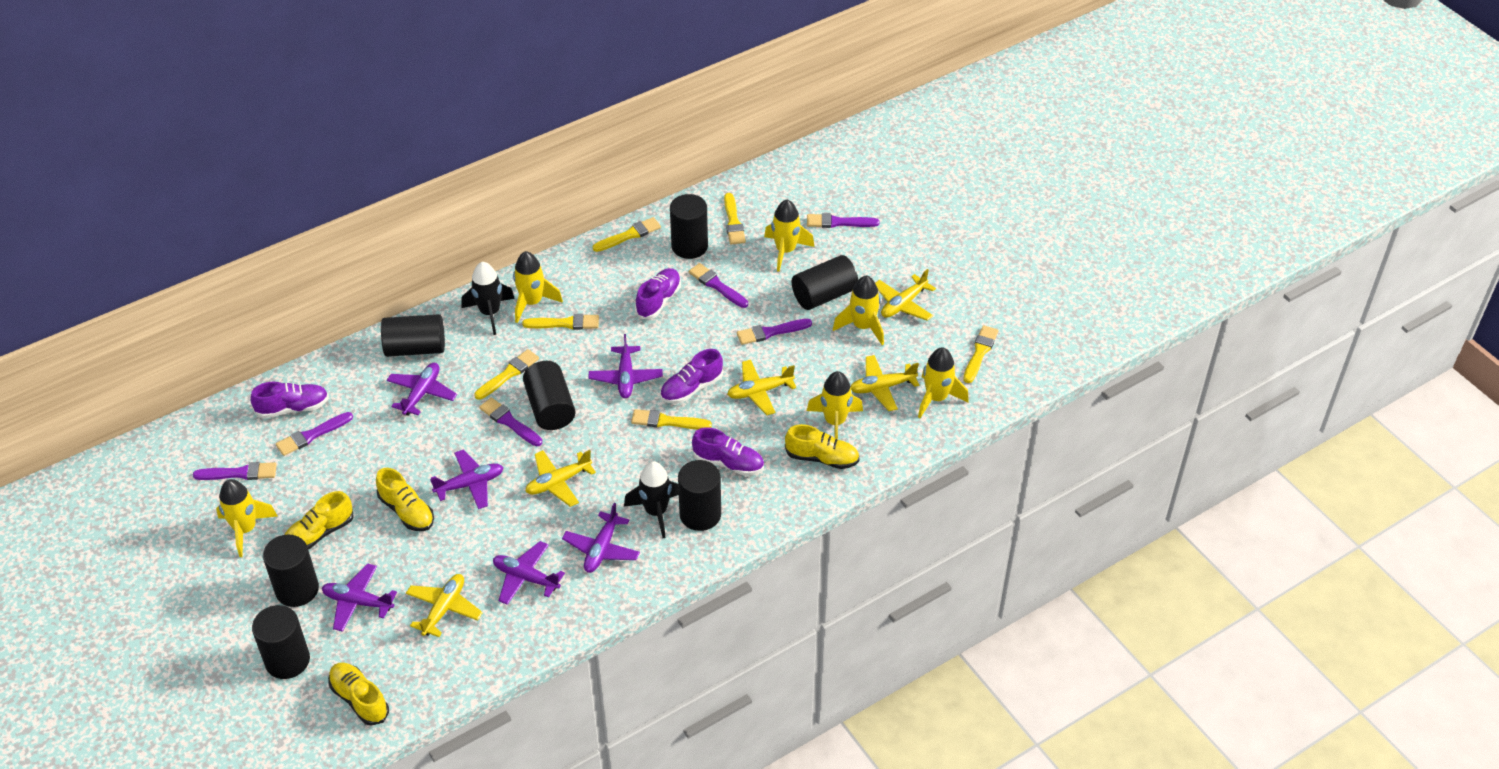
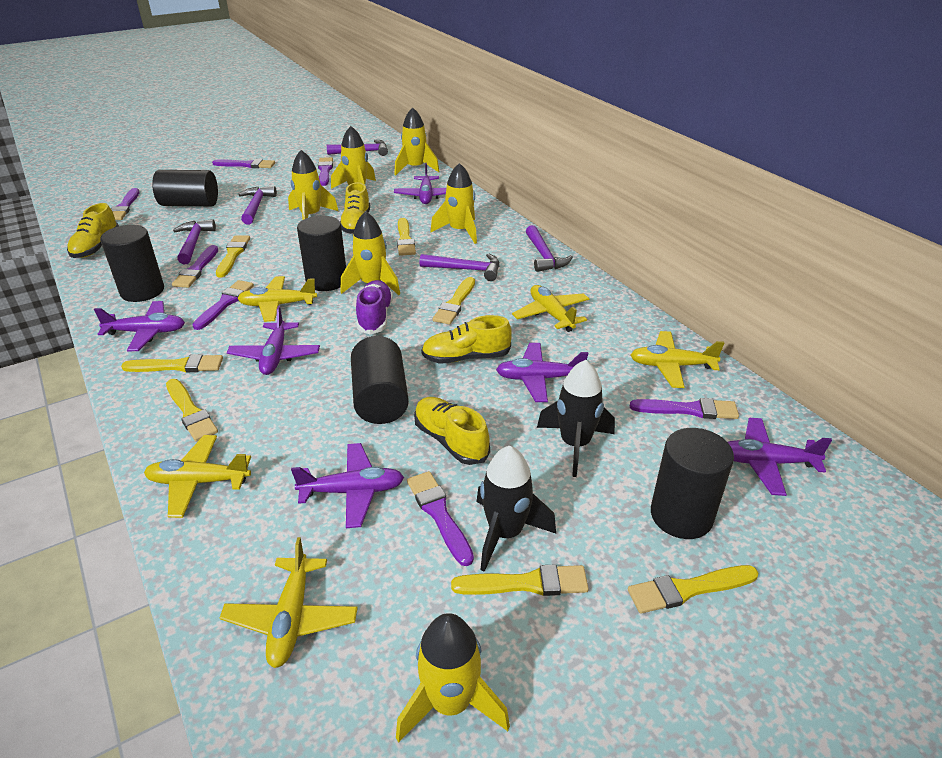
black cylinder: [252,605,310,679] [263,535,319,607] [381,314,445,357] [523,361,576,430] [670,194,708,259] [678,460,721,531] [792,255,858,310] = 7 -> [100,225,164,302] [152,170,218,206] [297,216,346,291] [351,336,409,424] [651,428,734,539] = 5
purple brush: [193,462,277,480] [276,412,353,456] [479,397,542,446] [689,263,748,308] [737,319,812,345] [807,213,879,228] = 6 -> [111,188,139,220] [172,245,218,288] [192,280,254,330] [212,159,275,168] [318,157,333,186] [407,471,474,566] [630,398,739,419] = 7
purple hammer: none = 0 -> [173,219,216,264] [238,186,277,224] [327,140,388,156] [419,253,499,281] [526,225,573,272] = 5
purple shoe: [250,382,329,419] [635,268,681,319] [660,349,723,404] [692,427,764,476] = 4 -> [356,280,393,335] = 1
yellow brush: [474,349,539,400] [522,314,599,330] [593,217,661,252] [631,409,712,429] [724,193,746,244] [963,325,999,383] = 6 -> [121,354,223,373] [166,379,218,441] [216,235,250,277] [397,218,416,256] [433,277,475,325] [451,564,589,596] [628,565,758,614] = 7

